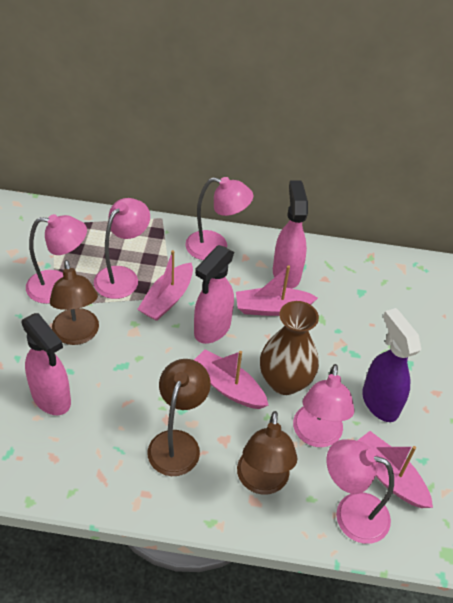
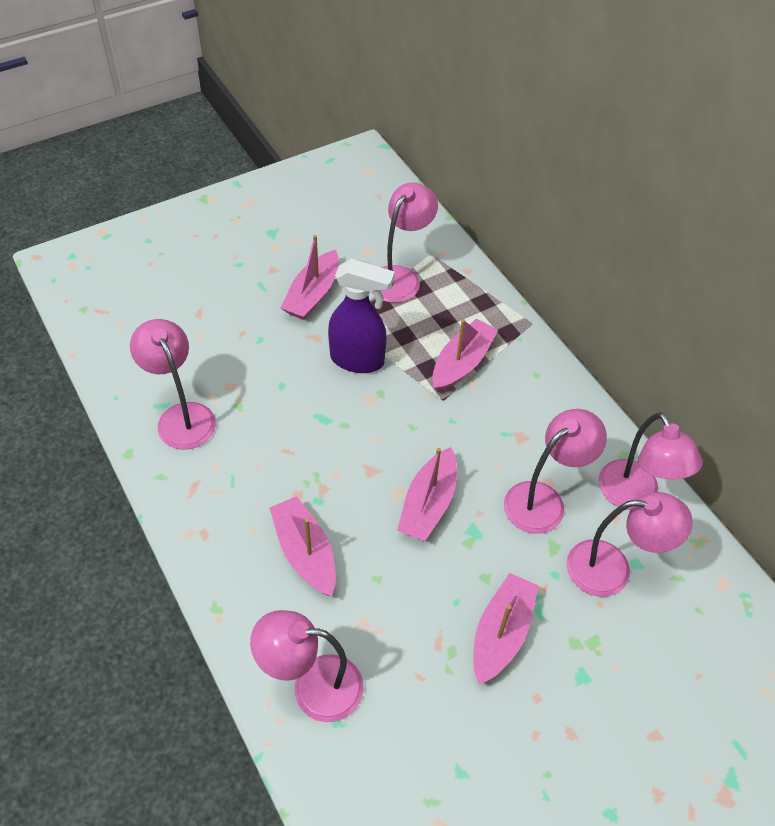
brown lamp: [50,260,99,345] [147,359,211,476] [237,411,298,494] = 3 -> none = 0
brown vase: [260,301,319,395] = 1 -> none = 0
pink boat: [137,250,193,321] [194,349,269,409] [236,265,318,316] [357,431,433,508] = 4 -> [270,496,336,596] [281,235,339,320] [397,447,457,541] [432,318,498,392] [473,573,539,684] = 5
pink lamp: [26,214,87,304] [94,198,150,299] [185,177,254,260] [293,364,355,447] [327,439,394,544] = 5 -> [130,319,216,450] [250,610,364,722] [371,182,438,303] [504,409,607,534] [567,492,693,597] [598,412,703,510] = 6
pink spray bottle: [22,313,71,415] [194,245,234,344] [273,180,308,288] = 3 -> none = 0

